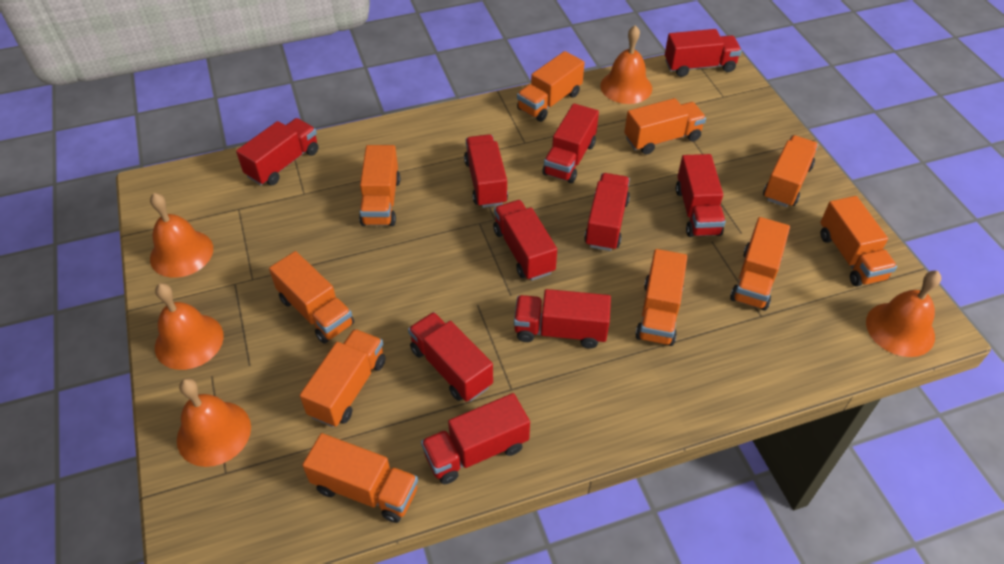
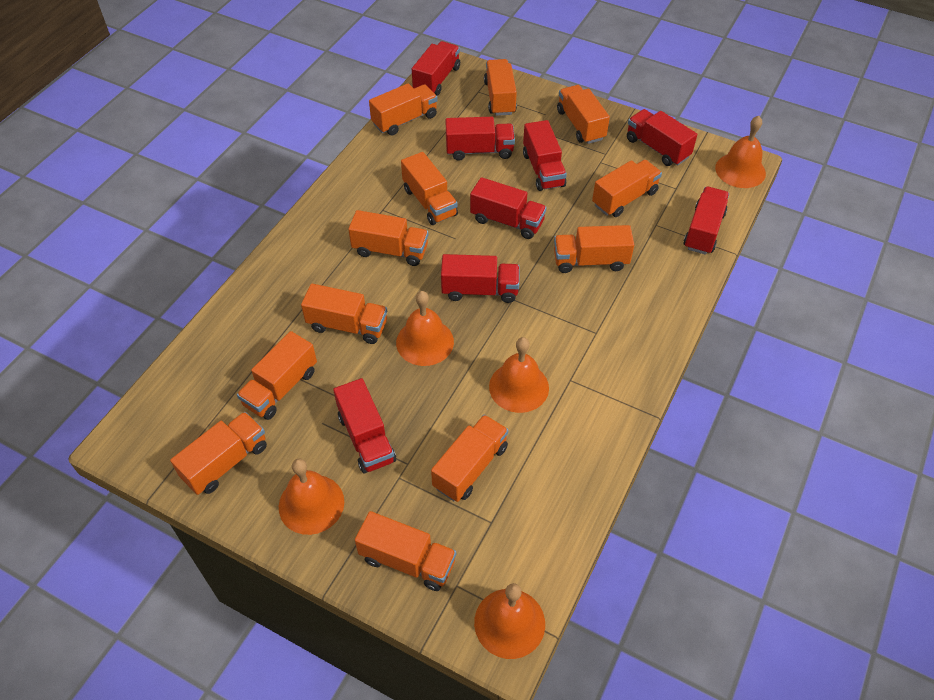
orange truck: [269,251,354,344] [300,329,386,427] [302,433,418,523] [359,145,400,226] [517,51,585,122] [624,98,706,154] [635,249,687,346] [730,217,790,311] [763,135,818,207] [820,196,897,287] = 10 -> [170,412,267,495] [237,331,317,420] [301,284,387,344] [348,210,428,266] [355,511,456,591] [369,83,438,136] [401,152,458,225] [431,415,508,502] [484,59,517,116] [554,225,634,273] [557,85,610,144] [592,160,662,217] = 12
red truck: [236,118,318,185] [408,312,493,402] [421,393,530,484] [464,134,508,208] [493,200,557,281] [514,289,611,349] [542,103,599,183] [584,173,630,251] [665,29,742,77] [676,154,726,237] = 10 -> [333,378,396,473] [412,41,460,96] [441,254,520,303] [446,117,515,161] [470,177,547,239] [523,120,567,191] [627,109,697,166] [684,186,729,255] = 8

